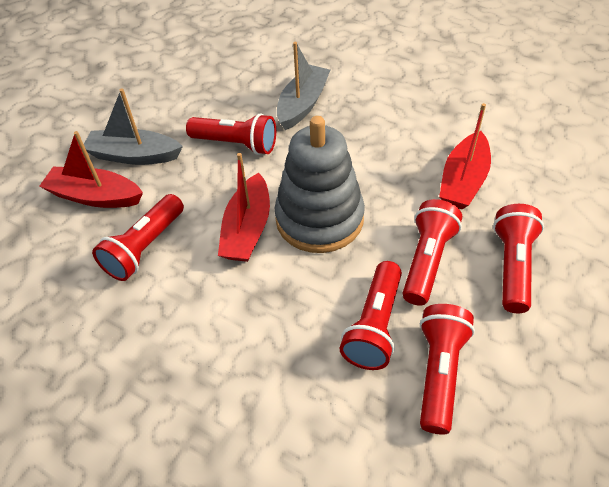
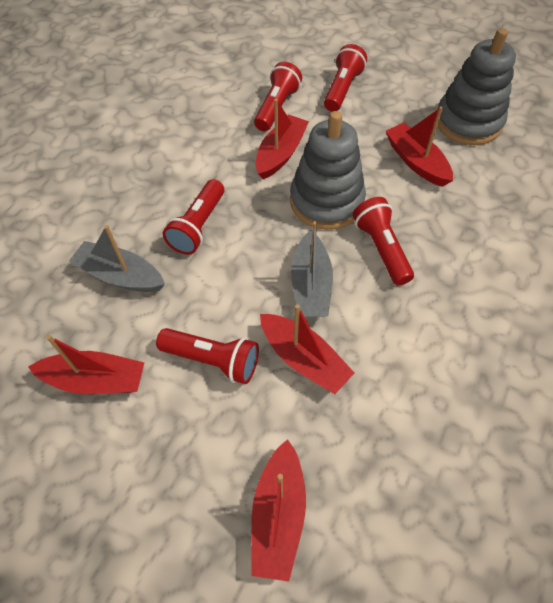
grey stacking toy: [274,116,365,253] = 1 -> [290,111,366,230] [437,28,516,145] = 2
red boat: [39,131,143,208] [218,153,270,262] [439,103,491,209] = 3 -> [28,335,144,394] [251,439,306,582] [256,99,309,179] [260,304,354,394] [386,106,453,187] = 5
red flashlight: [92,194,184,281] [186,113,276,155] [339,261,402,370] [403,199,462,306] [420,304,475,435] [493,204,544,313] = 6 -> [156,328,259,384] [163,179,224,255] [254,62,302,131] [324,44,367,112] [353,197,414,286] = 5

